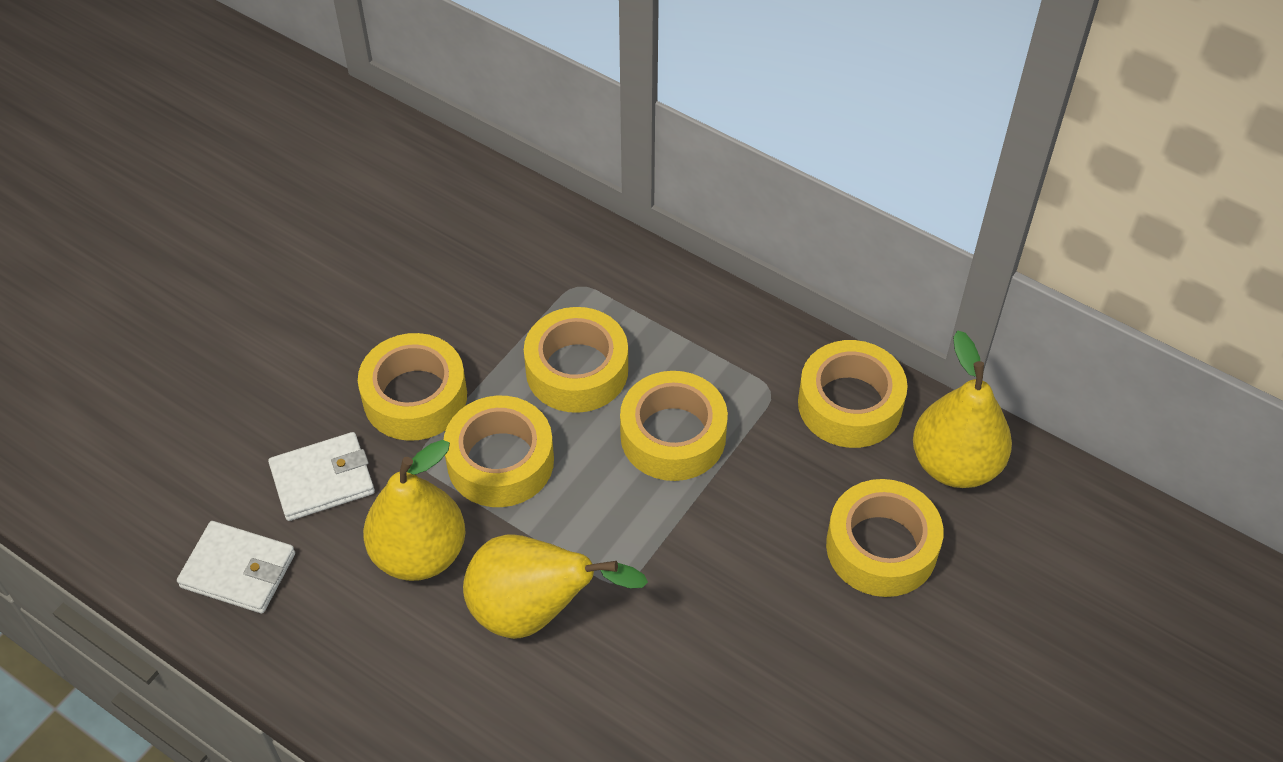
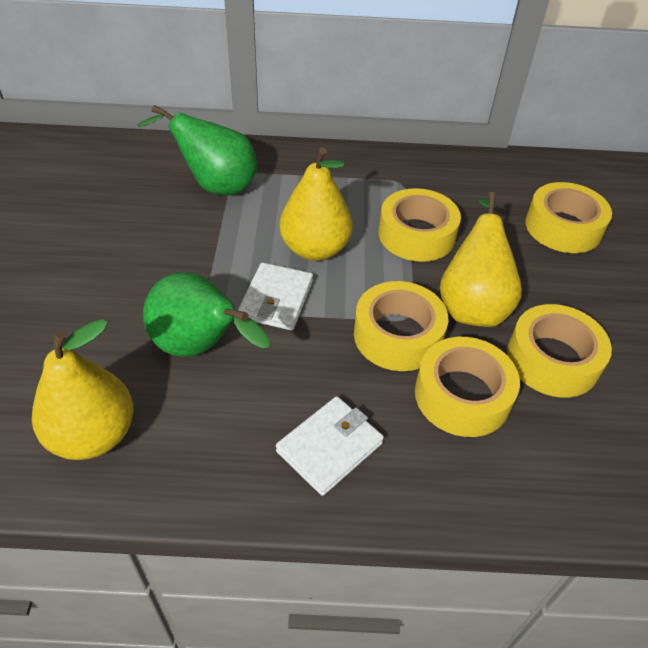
green pear: none = 0 -> [137,105,257,195] [143,272,270,357] = 2
yellow tape: [358,333,467,441] [444,396,554,507] [524,307,628,413] [620,371,728,481] [798,340,907,448] [826,479,943,597] = 6 -> [354,281,448,371] [379,188,461,262] [415,337,520,437] [507,304,612,398] [525,182,612,253] = 5

